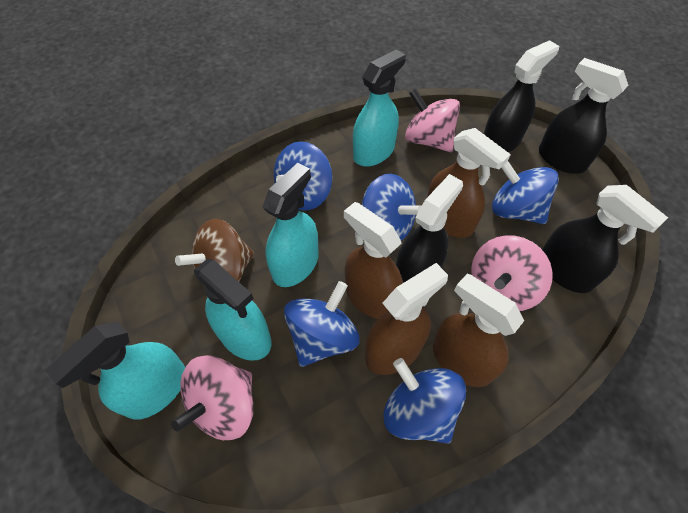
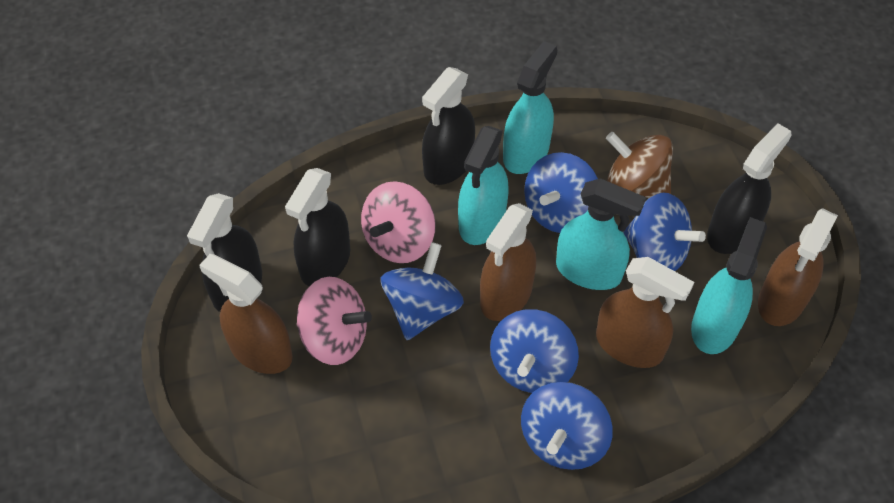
pink spinning top: [171,355,253,440] [405,88,460,152] [471,235,553,311] = 3 -> [297,277,372,365] [361,181,435,263] = 2

